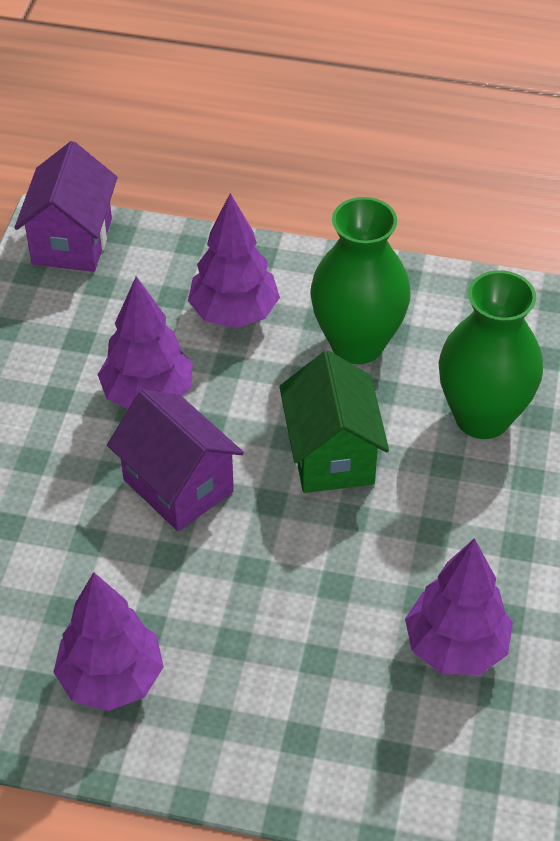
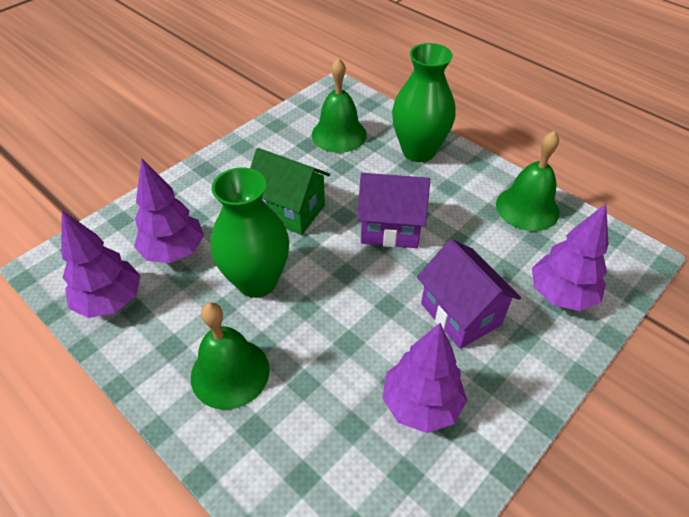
green bell: none = 0 -> [191,302,270,410] [312,58,367,153] [496,131,560,231] = 3

